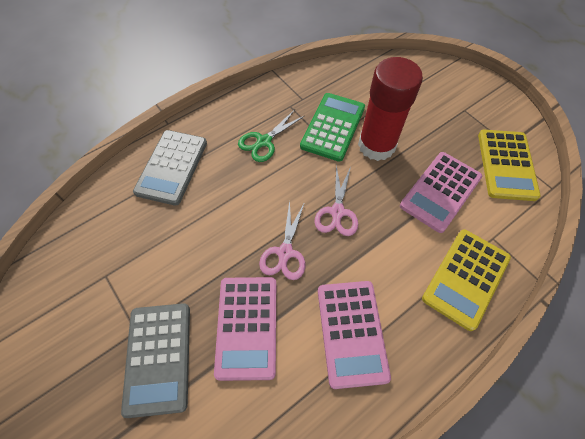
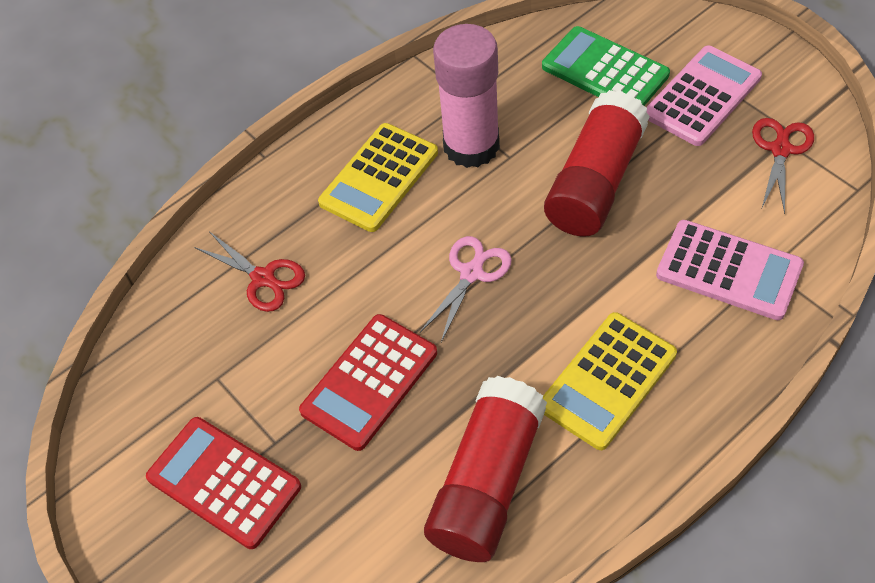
green scissors: [238,110,304,162] = 1 -> none = 0
grey calculator: [121,303,190,418] [133,130,207,206] = 2 -> none = 0
pink calculator: [214,277,276,381] [318,281,391,389] [400,152,482,233] = 3 -> [646,45,762,146] [656,220,804,320] = 2
pink glue stick: none = 0 -> [433,24,500,168] = 1
pink scissors: [259,201,306,280] [314,165,358,236] = 2 -> [420,236,512,342] = 1
red calculator: none = 0 -> [146,417,301,549] [299,314,437,451] = 2
red glue stick: [358,57,423,161] = 1 -> [424,376,547,562] [544,90,650,237] = 2
red scissors: none = 0 -> [194,231,305,312] [752,118,814,214] = 2

